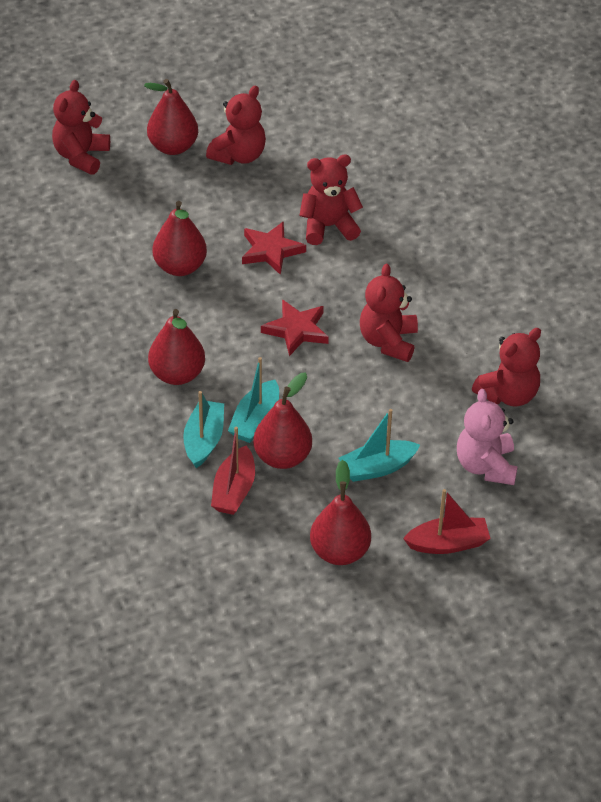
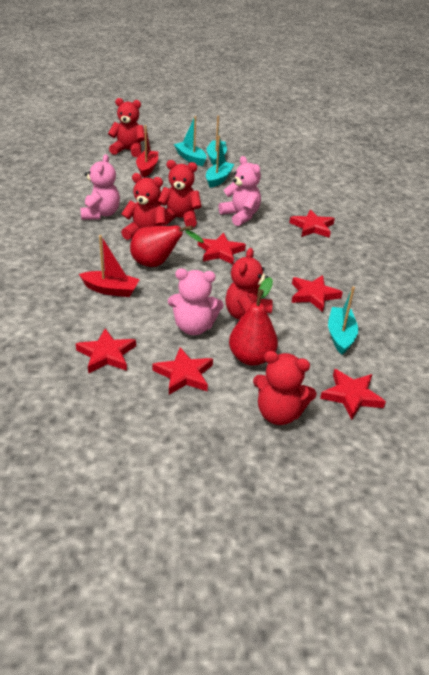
pink teddy bear: [457,389,518,485] = 1 -> [80,154,120,220] [168,269,223,335] [219,156,261,226] = 3
red pear: [144,79,198,155] [148,309,205,385] [153,201,207,276] [253,373,312,469] [310,460,371,565] = 5 -> [130,225,204,267] [229,277,278,366] = 2
red star: [242,221,306,275] [261,299,329,356] = 2 -> [76,328,136,374] [152,347,213,395] [198,233,246,265] [289,209,335,238] [291,275,343,312] [320,369,386,420] = 6
turquoise boat: [183,391,224,468] [228,357,279,443] [339,409,420,482] = 3 -> [174,116,207,166] [206,116,227,165] [206,136,234,188] [328,286,358,355] = 4

